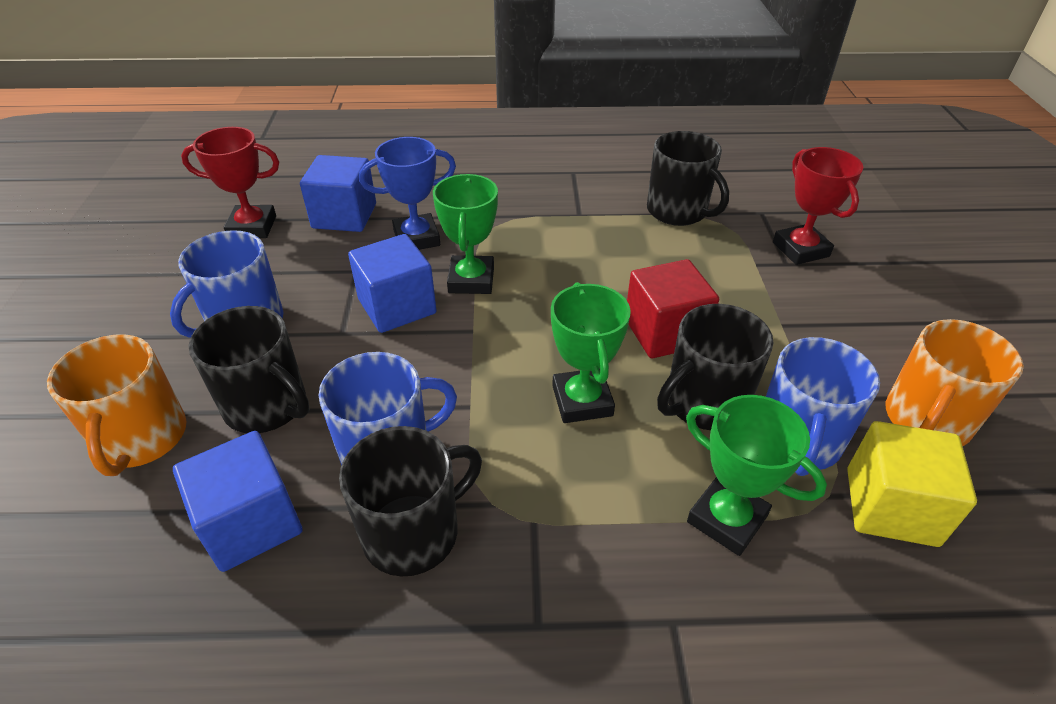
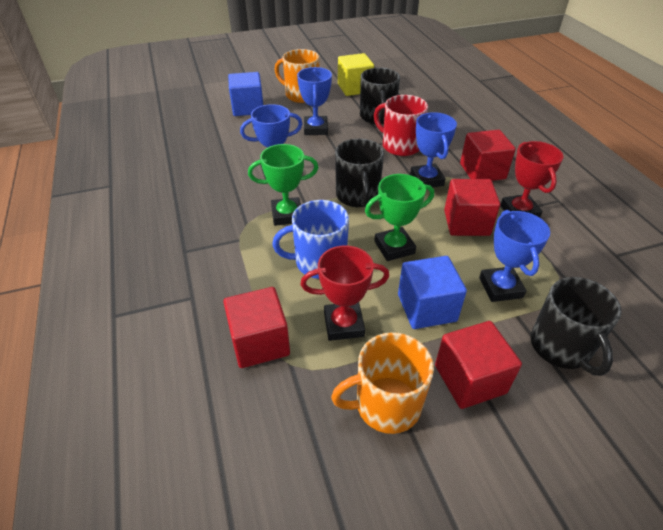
black mug: [189,306,310,433] [339,426,482,577] [647,131,729,226] [657,304,773,430] = 4 -> [335,139,384,207] [360,68,400,124] [530,277,622,376] = 3
blue cube: [173,431,302,572] [300,155,376,232] [348,234,437,333] = 3 -> [228,72,263,116] [398,256,467,329] = 2
blue mug: [170,230,284,338] [319,352,457,465] [766,337,880,476] = 3 -> [272,200,349,279] = 1
blue trophy: [359,137,456,250] = 1 -> [240,104,303,180] [297,67,332,135] [410,112,457,188] [479,210,550,302] = 4
green trophy: [433,174,498,294] [551,282,631,423] [686,395,827,556] = 3 -> [248,144,318,226] [365,174,434,261] = 2
red cube: [627,259,719,358] = 1 -> [223,287,290,368] [435,321,522,409] [444,179,500,236] [460,130,516,181] = 4
red mug: none = 0 -> [374,95,428,156] = 1

